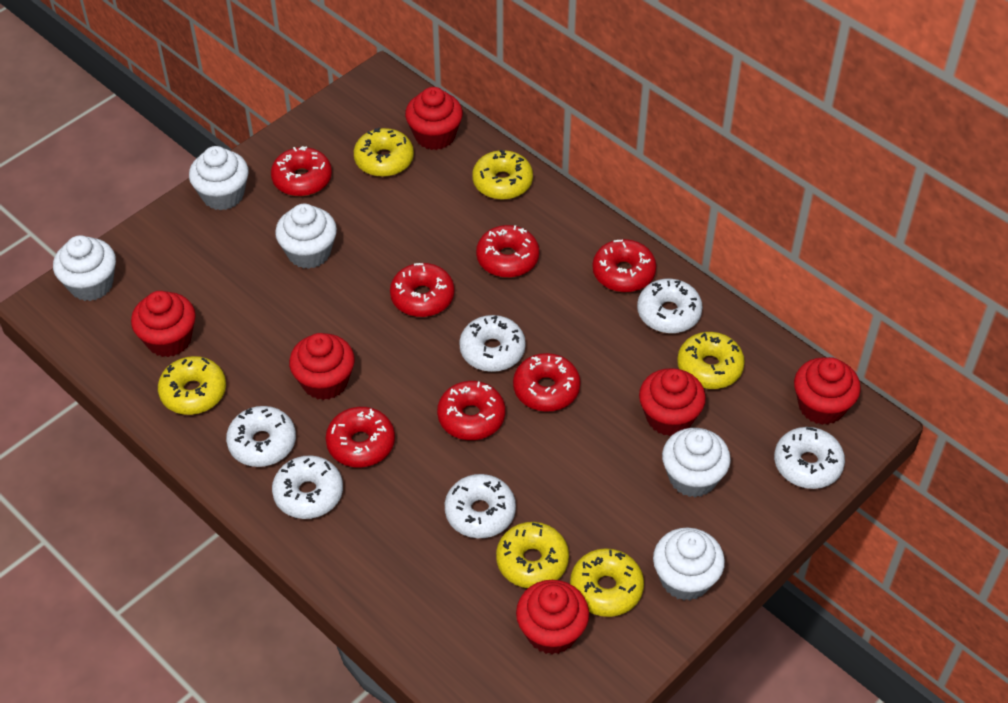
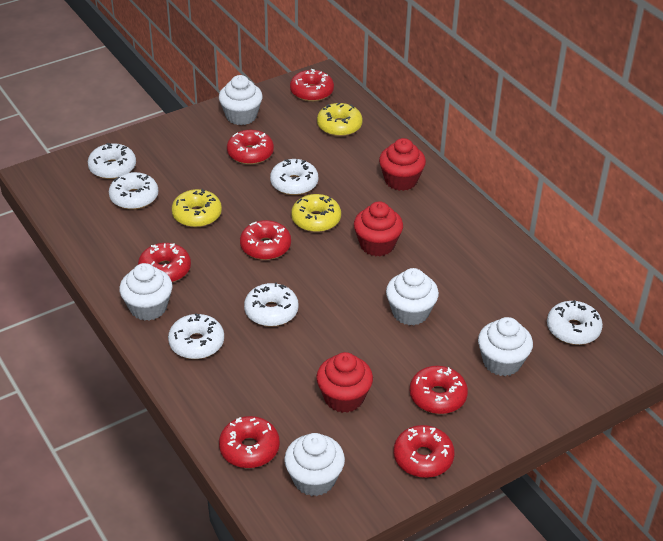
red cupcake: [131,291,196,357] [289,333,355,400] [405,87,463,150] [516,580,589,654] [639,368,706,436] [794,357,861,425] = 6 -> [316,352,373,413] [354,201,403,256] [379,138,426,191] = 3
yellow donut: [158,356,226,415] [354,128,414,177] [472,150,533,200] [496,522,569,588] [570,548,644,617] [677,332,745,389] = 6 -> [172,189,222,227] [291,194,341,232] [317,103,363,137] = 3

